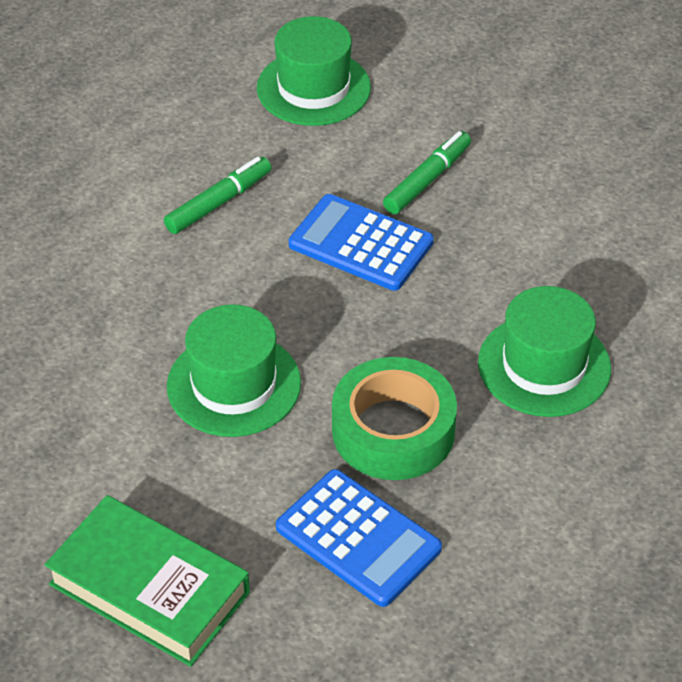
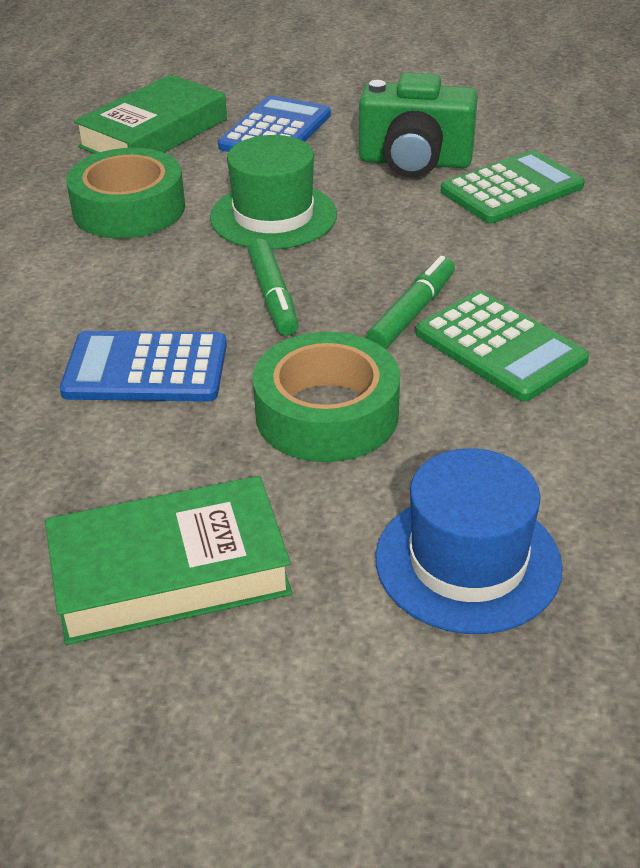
blue hat: none = 0 -> [376,448,563,634] = 1
green book: [45,495,250,667] = 1 -> [45,476,292,645] [74,74,227,154] = 2
green calculator: none = 0 -> [416,291,589,401] [441,150,585,223] = 2
green camera: none = 0 -> [359,72,478,177] = 1
green hat: [167,304,301,437] [257,16,371,126] [478,286,611,417] = 3 -> [210,135,337,250] = 1
green tape: [332,357,457,480] = 1 -> [66,148,185,239] [253,332,400,462] = 2

